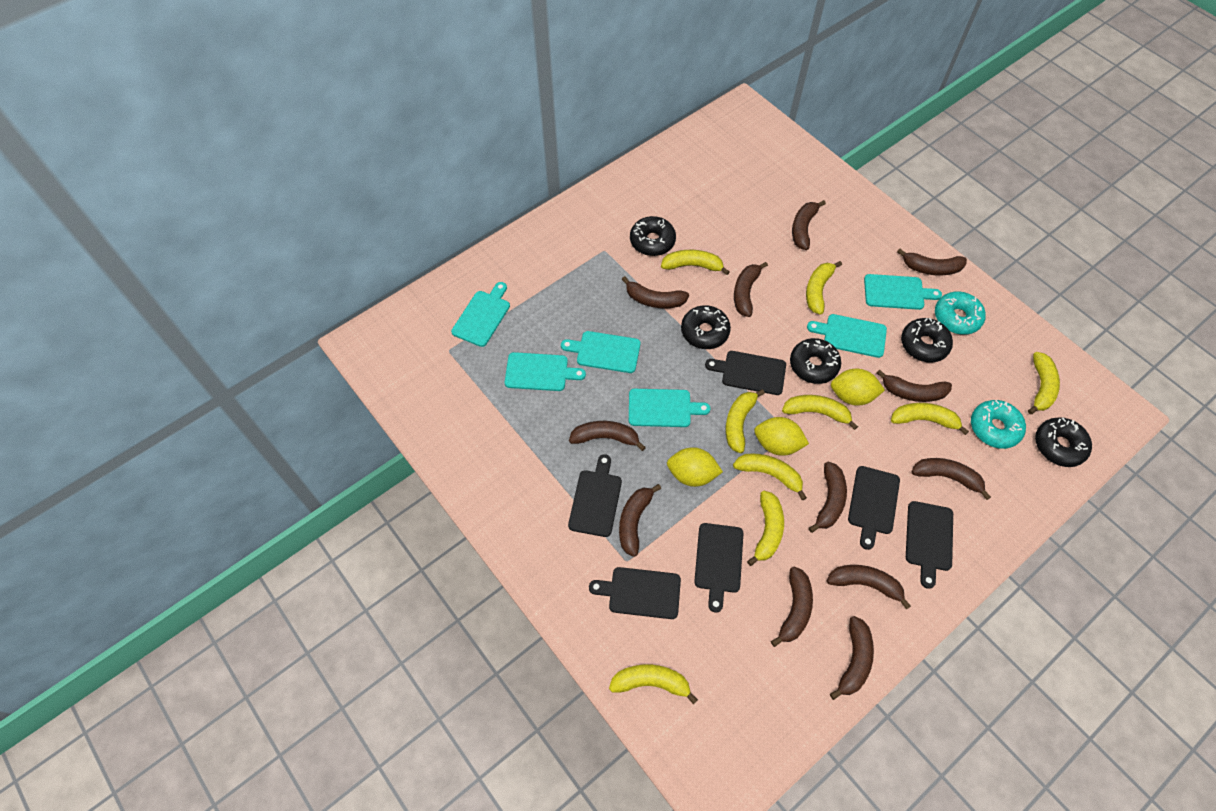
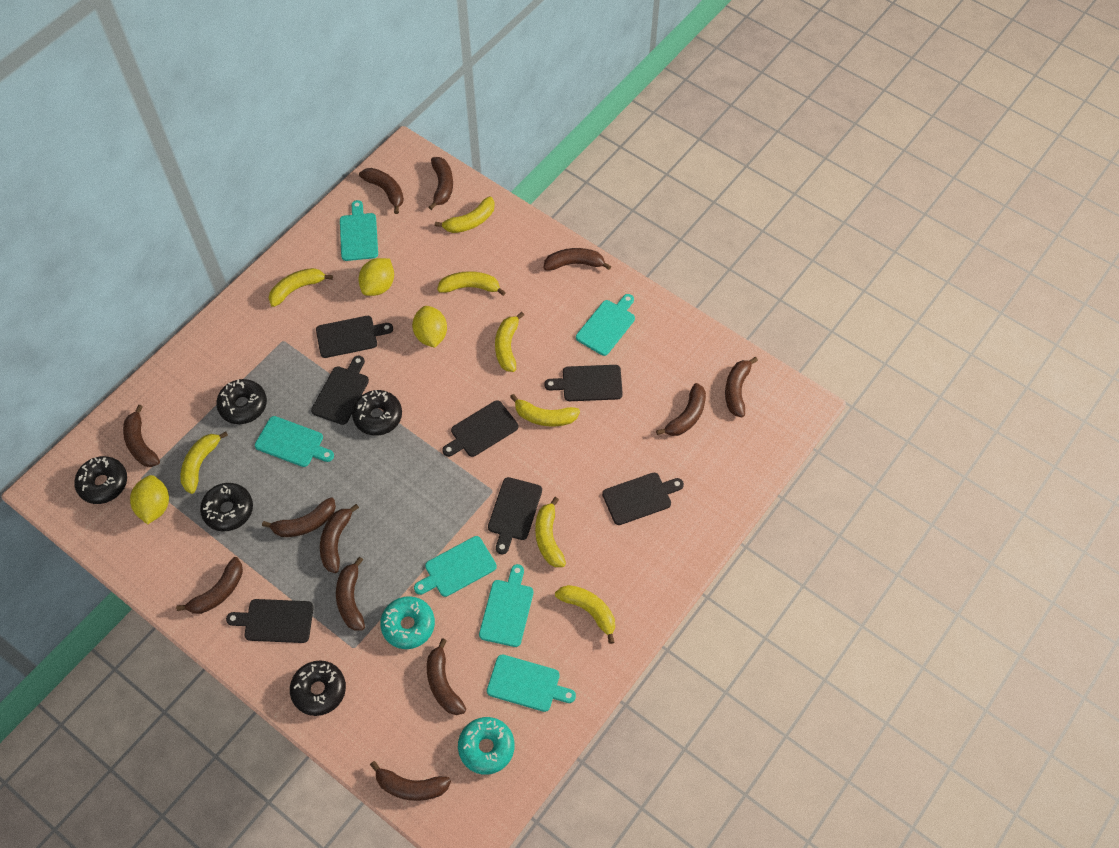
black cutting board: [568,454,622,537] [589,567,681,619] [694,523,743,613] [705,351,786,395] [848,466,900,550] [906,501,953,589] = 6 -> [226,599,314,643] [311,356,369,425] [316,316,393,358] [442,400,518,457] [488,477,542,554] [544,365,623,401] [602,473,684,525] = 7
yellow banana: [609,664,698,704] [661,250,730,275] [725,389,765,453] [733,453,807,501] [747,491,784,566] [782,395,858,430] [806,261,842,315] [891,403,969,435] [1028,352,1060,414] = 9 -> [180,432,228,494] [269,268,333,307] [435,197,495,233] [437,271,506,296] [495,312,524,372] [510,394,580,427] [535,497,566,567] [555,585,615,644] = 8

